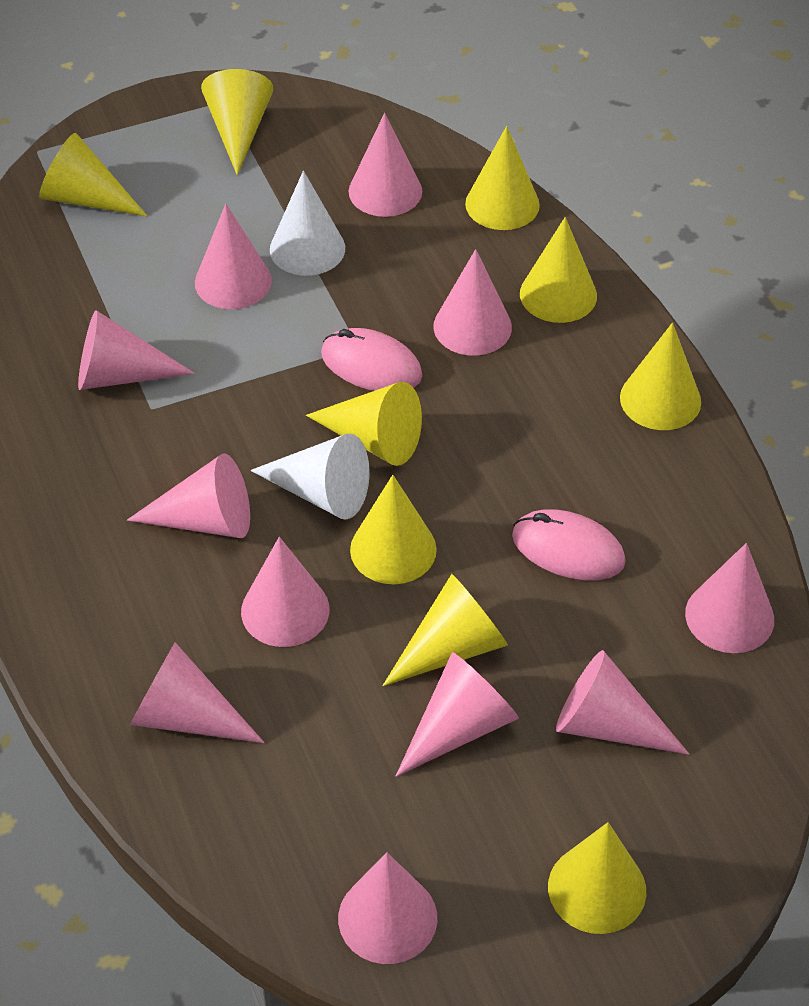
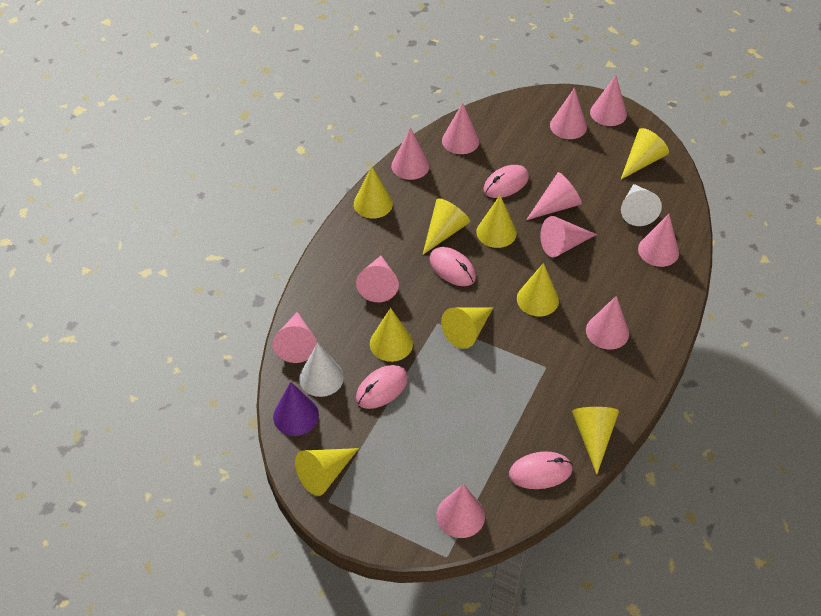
pink mouse: [321,328,422,391] [512,509,626,580] = 2 -> [356,365,408,409] [429,247,476,286] [483,165,529,198] [509,451,573,489] = 4
purple cone: none = 0 -> [273,382,319,436] = 1

